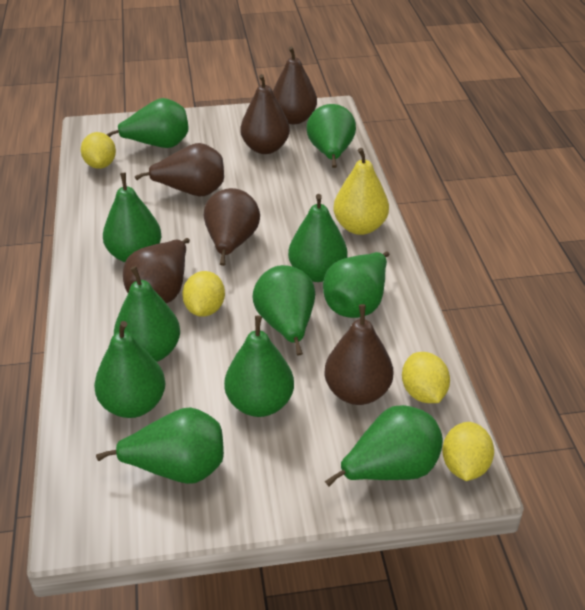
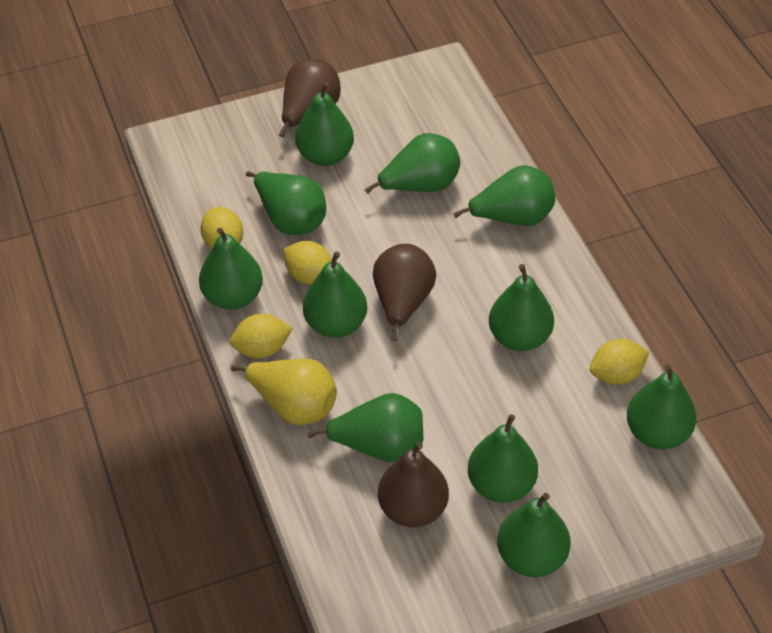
brown pear: [123,238,190,303] [135,143,224,196] [204,188,260,266] [240,74,290,154] [273,46,317,124] [324,304,393,405] = 6 -> [279,59,341,137] [373,244,436,341] [378,442,449,527] = 3

